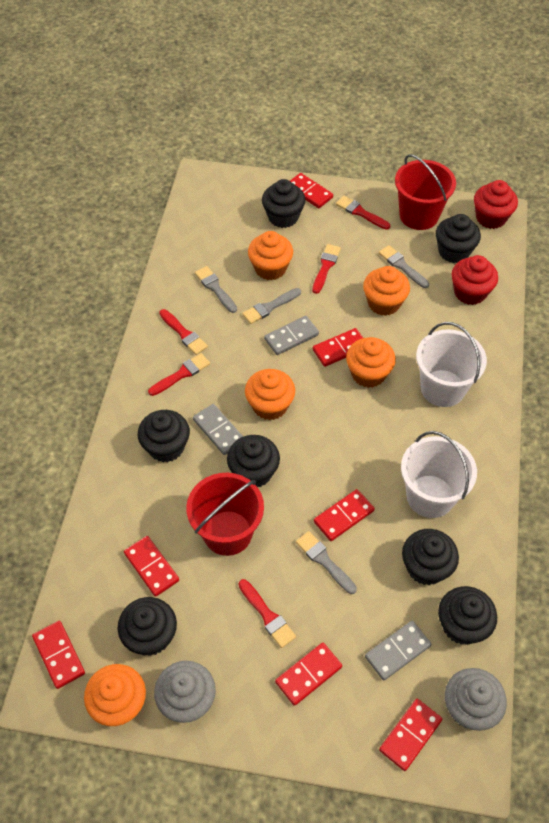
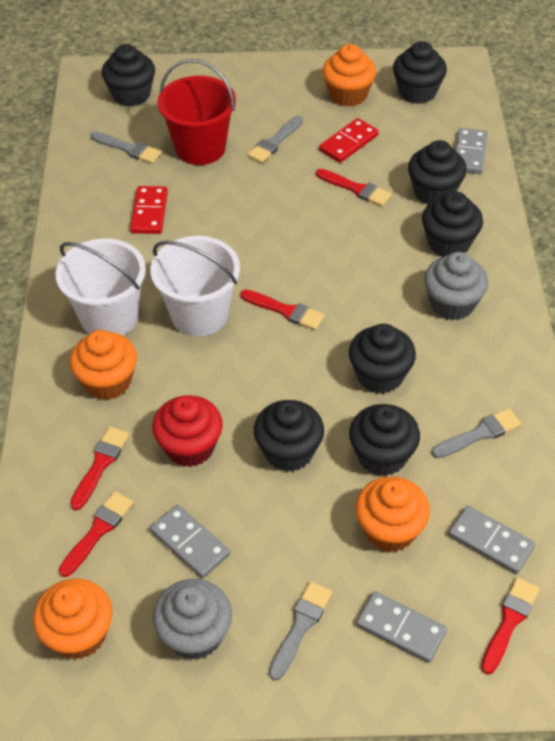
grey domino: [193,404,243,455] [264,316,319,355] [365,621,431,680] = 3 -> [150,505,230,578] [356,591,447,663] [448,506,535,574] [455,128,488,174] = 4
orange cupcake: [84,664,146,726] [245,369,295,420] [248,231,293,280] [346,337,396,388] [363,266,410,316] = 5 -> [33,579,113,659] [70,330,137,400] [323,44,376,107] [355,476,430,552] = 4
red bucket: [186,473,264,556] [395,154,456,230] = 2 -> [157,59,236,165] = 1
red cupcake: [452,255,498,305] [474,180,518,229] = 2 -> [152,395,223,467] = 1
red domino: [32,621,85,689] [124,536,179,597] [275,642,342,706] [290,173,333,208] [313,328,363,367] [314,489,375,541] [379,699,442,771] = 7 -> [130,186,168,234] [319,118,379,163] = 2

